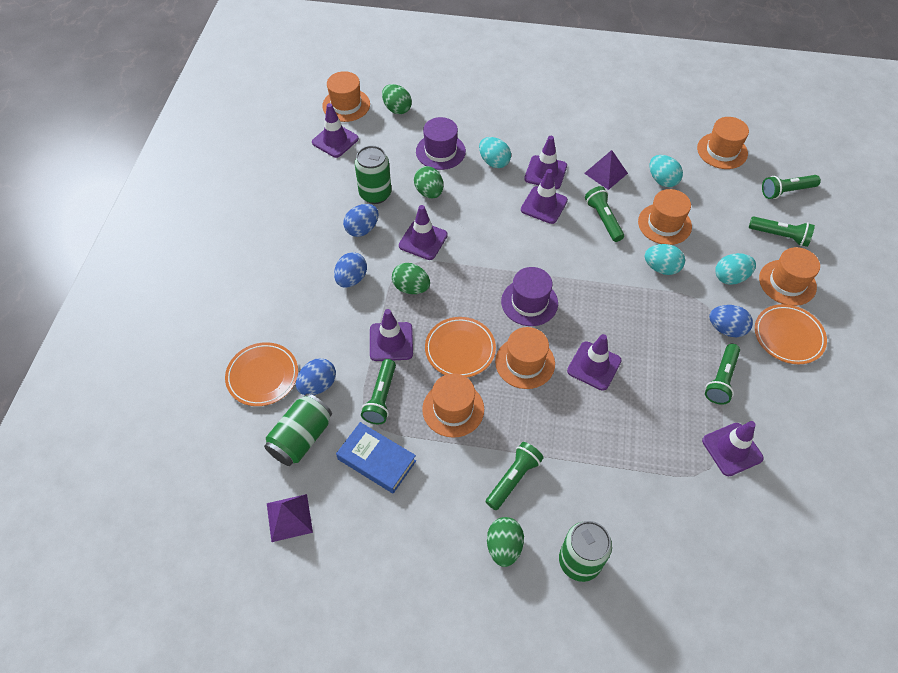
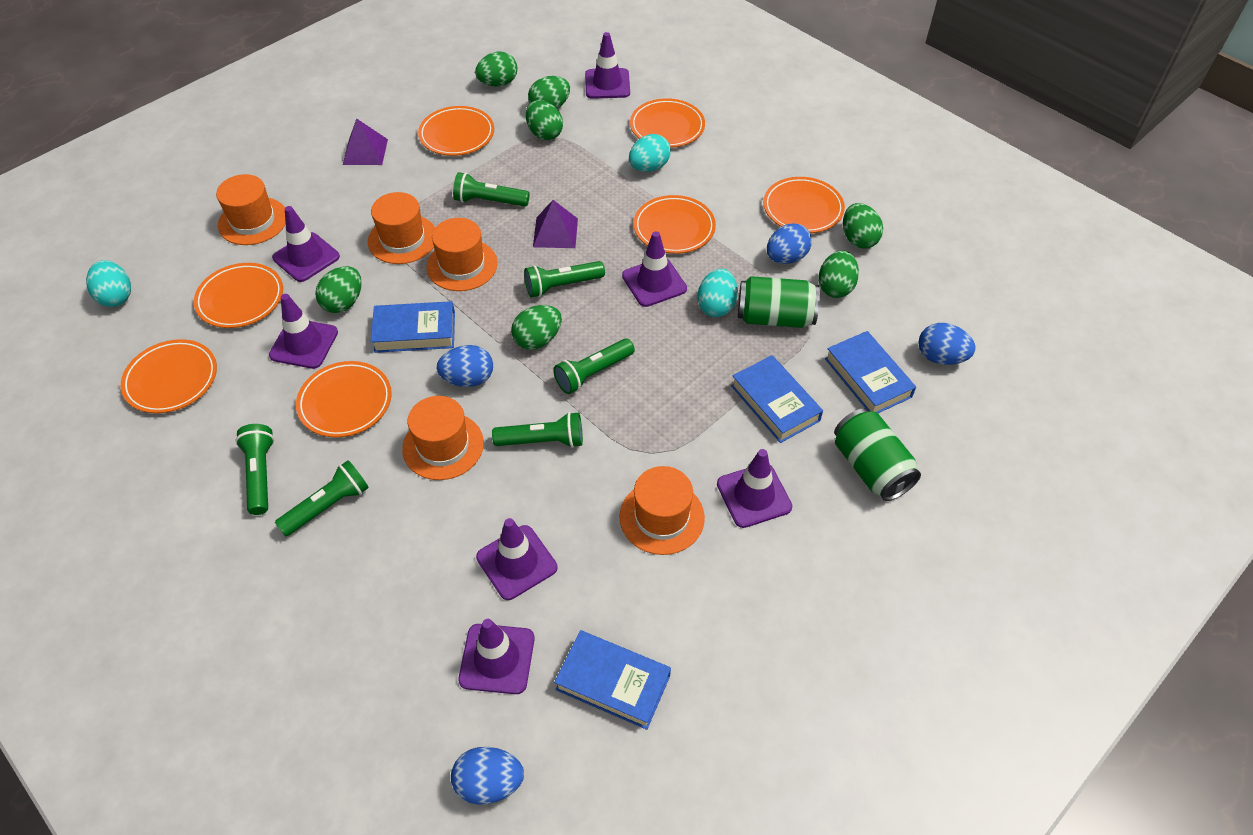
blue book: [336,422,416,494] = 1 -> [371,301,455,353] [554,630,671,730] [731,355,823,443] [825,331,916,413] = 4
green can: [264,394,332,466] [355,145,392,204] [559,521,612,582] = 3 -> [738,276,820,328] [834,408,921,501] = 2
green egg: [382,84,412,114] [392,263,430,294] [414,166,443,199] [487,517,524,567] = 4 -> [315,266,362,313] [475,51,517,86] [511,305,562,350] [526,100,563,140] [528,76,570,109] [818,250,859,298] [843,203,883,249] = 7
orange hat: [322,71,370,122] [422,373,484,438] [495,327,555,389] [638,189,692,245] [697,117,749,169] [759,247,820,306] = 6 -> [216,174,286,245] [368,192,435,264] [402,396,484,480] [427,218,498,291] [619,466,705,555] = 5
orange plate: [225,342,298,406] [425,317,496,378] [755,304,827,364] = 3 -> [121,339,217,413] [194,263,283,328] [296,361,392,437] [418,106,494,156] [630,98,705,148] [634,195,716,254] [763,177,845,233] = 7
purple hat: [416,117,466,170] [501,267,558,326] = 2 -> none = 0
turquoise egg: [479,137,511,168] [644,244,685,275] [650,155,683,187] [715,253,756,285] = 4 -> [86,260,131,307] [629,134,671,172] [698,269,738,317] = 3

